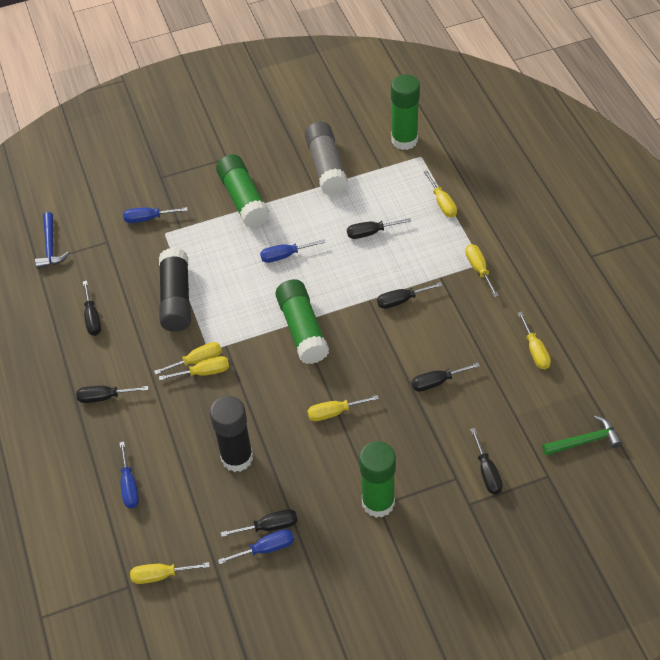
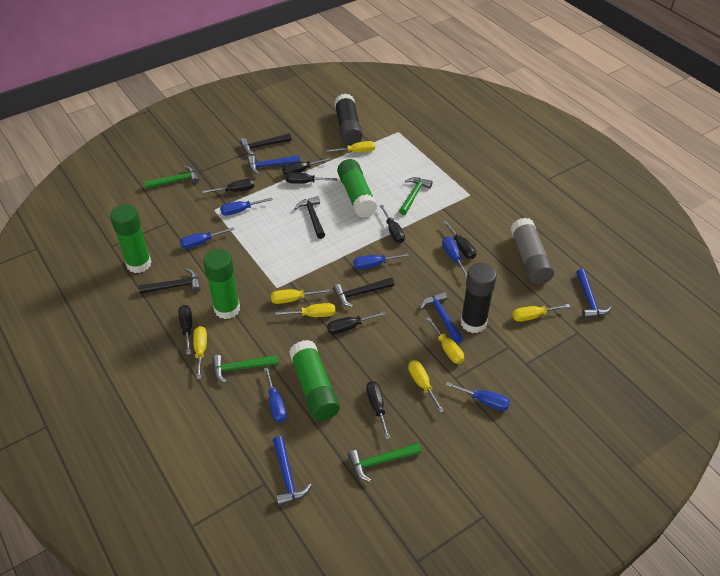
black hammer: none = 0 -> [138,269,201,294] [240,133,292,155] [294,196,325,239] [333,277,394,307] = 4
black screwdriver: [76,386,149,403] [83,281,101,336] [221,509,297,537] [347,218,411,239] [377,282,443,309] [411,363,480,392] [470,428,503,494] = 7 -> [178,305,192,355] [202,179,254,193] [282,157,331,175] [286,172,337,184] [327,312,386,334] [366,381,390,439] [380,205,405,243] [443,221,476,259] = 8
blue hammer: [35,212,69,268] = 1 -> [248,155,300,175] [273,436,312,506] [420,291,463,344] [576,269,612,319] = 4
blue screwdriver: [119,442,139,508] [123,207,188,223] [218,529,294,565] [260,239,325,263] = 4 -> [180,227,234,249] [220,197,273,216] [264,367,287,423] [353,253,409,269] [442,237,467,279] [446,382,510,411] = 6
green hammer: [542,416,622,456] = 1 -> [144,166,199,189] [212,355,279,383] [348,443,421,482] [399,177,433,215] = 4

